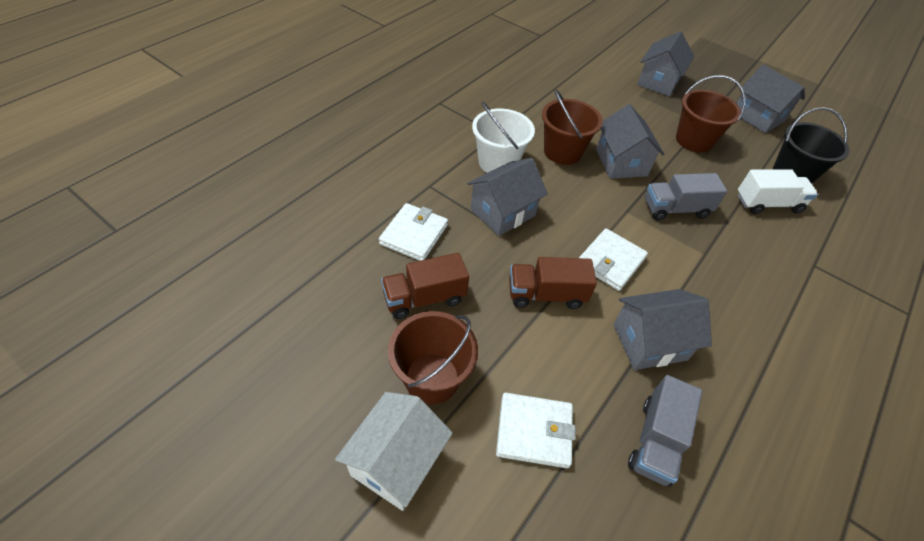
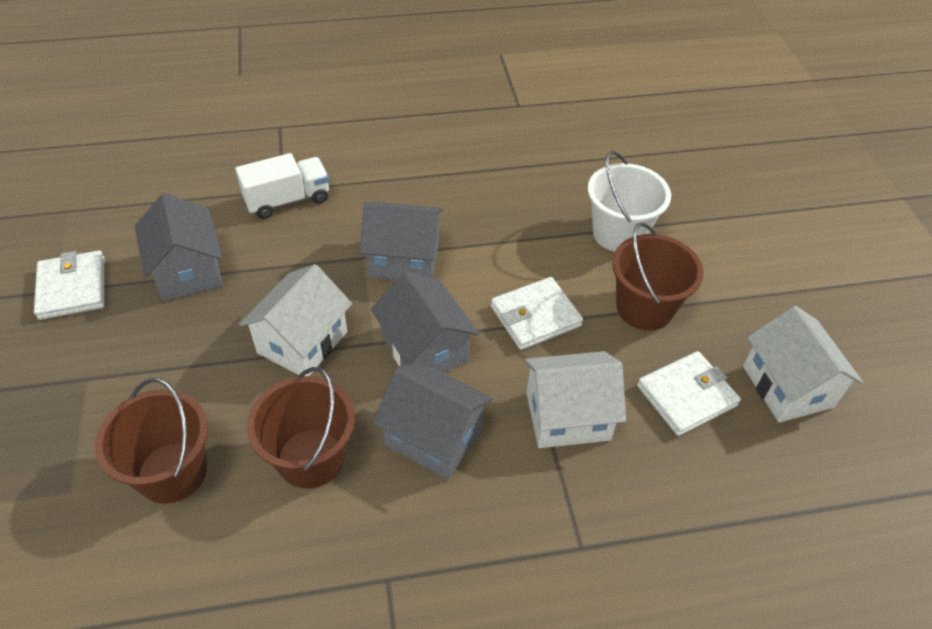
black bucket: [773,107,849,184] = 1 -> none = 0
brown truck: [381,253,469,319] [509,257,597,309] = 2 -> none = 0
grey house: [467,158,548,236] [596,104,664,179] [613,289,712,370] [637,31,695,96] [736,65,805,133] = 5 -> [135,193,223,301] [360,202,444,280] [371,271,479,373] [373,362,493,479] = 4
grey truck: [628,375,702,487] [645,173,727,221] = 2 -> none = 0
white house: [335,392,453,511] = 1 -> [239,264,352,376] [524,351,626,448] [743,306,863,423] = 3

